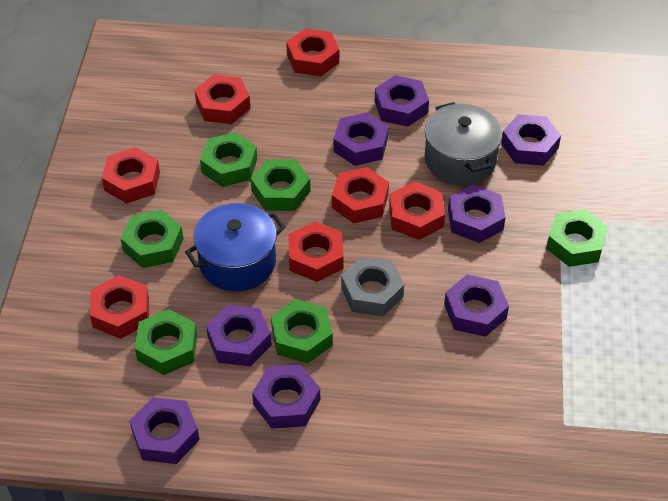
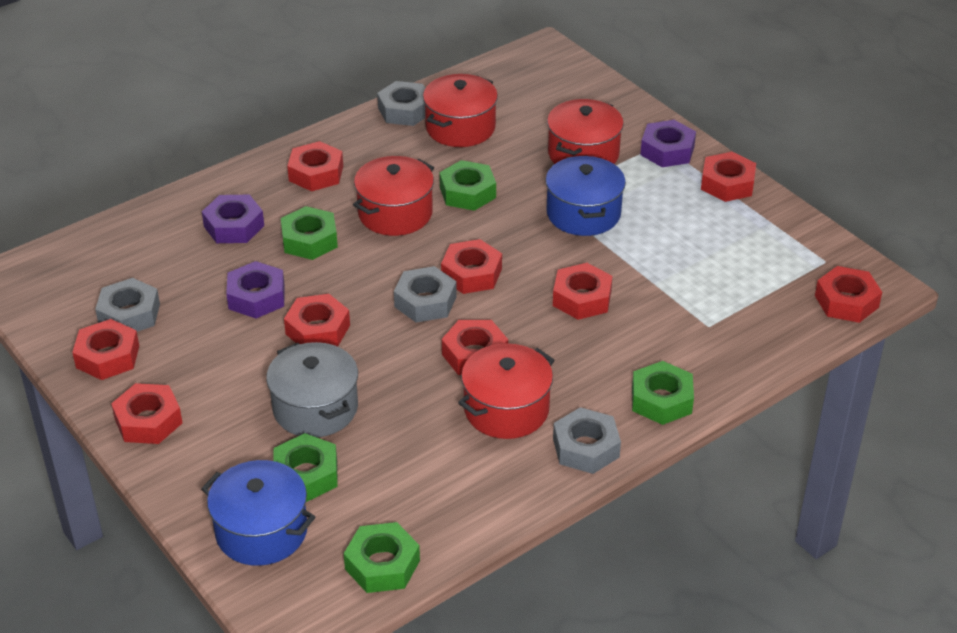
blue pot: [185,203,285,291] = 1 -> [201,460,315,566] [546,156,626,236] = 2
green nut: [120,210,183,268] [135,309,197,375] [200,132,257,187] [251,159,310,211] [271,299,333,363] [546,209,608,267] = 6 -> [273,433,338,502] [281,206,338,260] [344,522,420,593] [439,160,496,211] [632,361,694,425] = 5
grey nut: [341,257,404,317] = 1 -> [95,278,160,332] [377,81,425,126] [394,266,457,323] [553,407,621,474] = 4
purple nut: [130,397,200,464] [206,305,272,366] [252,365,320,429] [334,112,388,166] [375,75,429,127] [444,274,509,337] [448,184,506,243] [501,114,561,166] = 8 -> [202,195,264,243] [226,261,285,318] [640,120,696,167] = 3
red nut: [90,275,149,339] [102,147,160,203] [195,75,250,124] [286,29,339,76] [288,221,344,282] [332,167,389,223] [389,182,445,240] = 7 -> [72,319,139,380] [111,383,182,444] [284,294,350,347] [287,141,343,191] [441,239,502,294] [442,320,508,375] [553,263,612,320] [701,152,756,202] [815,266,882,323] = 9
red pot: none = 0 -> [353,156,434,236] [423,74,498,147] [458,343,555,439] [547,99,624,164] = 4

